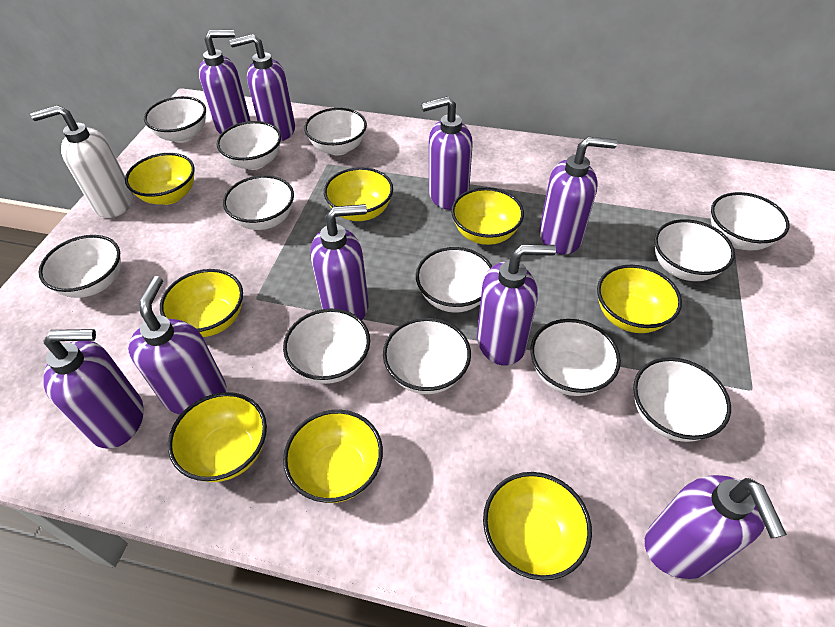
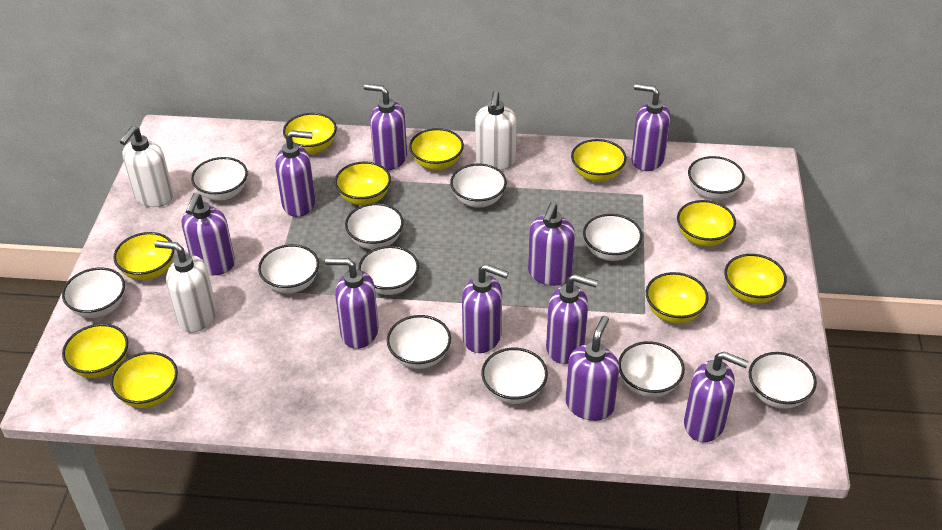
purple soap dispenser: [43,329,144,448] [128,276,227,415] [199,30,251,135] [230,34,295,141] [310,204,369,320] [421,96,473,210] [477,245,556,366] [539,137,617,254] [645,475,787,579] = 9 -> [182,193,235,275] [275,130,315,217] [325,258,379,349] [364,84,407,170] [462,264,509,353] [528,202,575,286] [546,274,598,364] [566,316,620,421] [631,84,670,171] [684,351,749,442] = 10
white soap dispenser: [31,105,133,218] = 1 -> [120,126,174,207] [155,240,217,333] [475,90,517,170] = 3
yellow bowl: [125,153,195,205] [160,269,243,337] [168,392,267,482] [283,410,383,503] [324,167,393,221] [451,188,524,245] [483,472,592,581] [597,265,682,333] = 8 -> [62,324,128,378] [110,352,178,408] [113,232,174,280] [283,113,337,154] [335,162,391,205] [409,128,464,170] [571,139,627,182] [646,272,709,323] [677,200,736,246] [724,254,787,304] = 10

